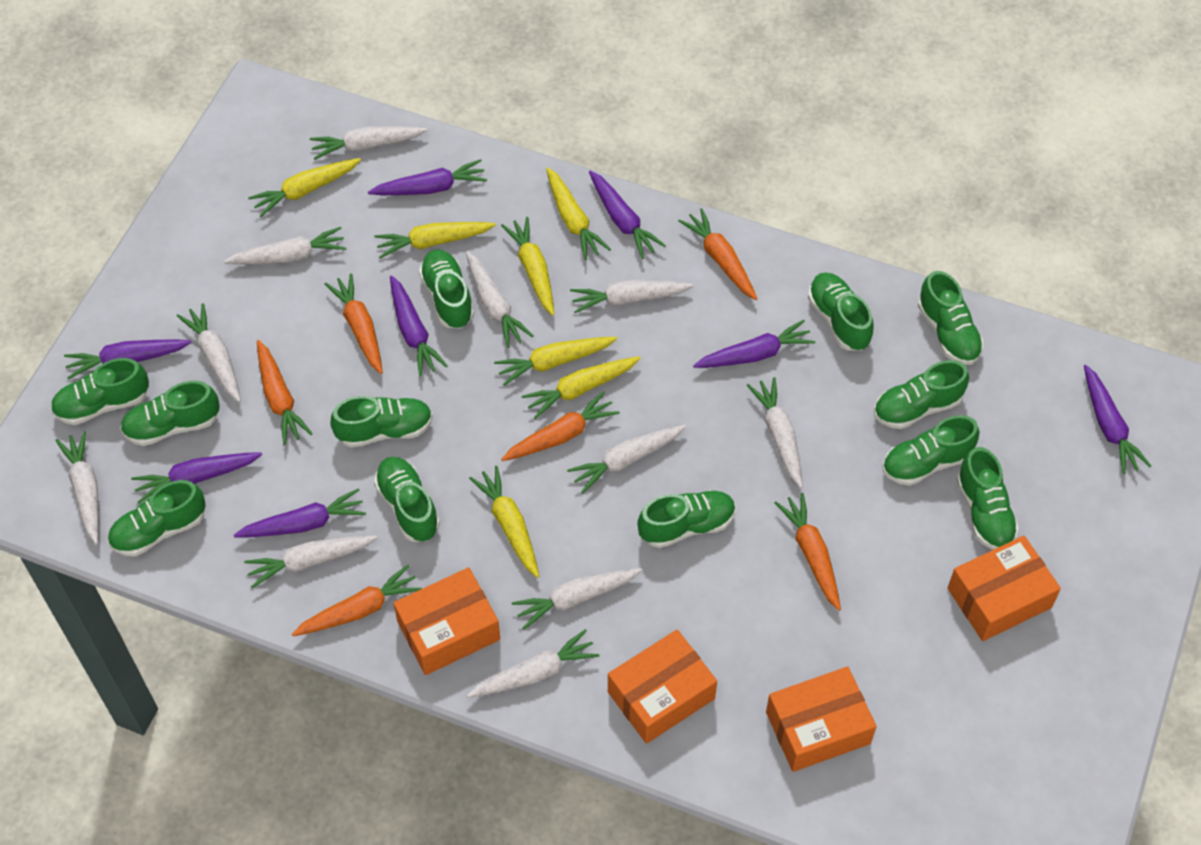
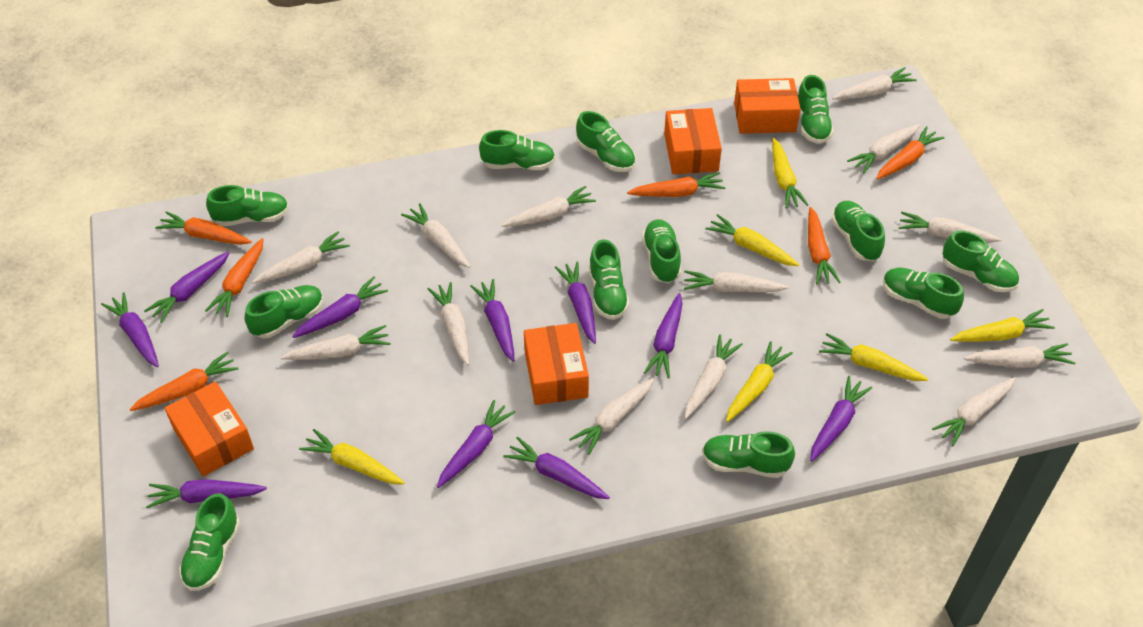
purple carrot: [64,339,191,380] [131,452,262,503] [234,488,366,537] [368,159,487,195] [390,275,447,377] [589,170,666,259] [693,320,815,368] [1084,365,1151,474] = 8 -> [101,292,159,367] [144,252,229,323] [146,479,267,508] [292,277,388,338] [437,400,515,488] [470,279,515,362] [503,437,610,499] [555,262,596,344] [644,293,683,378] [810,376,872,461] = 10
white carrot: [55,431,99,544] [177,303,241,402] [224,227,346,264] [244,535,378,588] [310,126,428,160] [466,251,534,348] [466,629,599,698] [512,568,642,630] [567,425,686,494] [570,280,694,313] [747,377,803,488] = 11 -> [252,231,350,284] [281,325,391,360] [401,203,470,268] [428,282,469,365] [501,186,596,227] [569,378,654,455] [684,271,789,292] [685,334,743,419] [832,67,917,100] [847,124,920,174] [899,212,1002,243] [932,378,1015,446] [964,343,1075,368] = 13
yellow carrot: [248,158,361,217] [374,222,496,259] [469,466,539,578] [494,337,617,386] [501,217,554,316] [522,356,641,419] [546,167,611,260] = 7 -> [299,429,405,484] [705,214,799,266] [726,341,793,422] [772,138,808,208] [819,333,928,381] [950,309,1055,342] = 6

